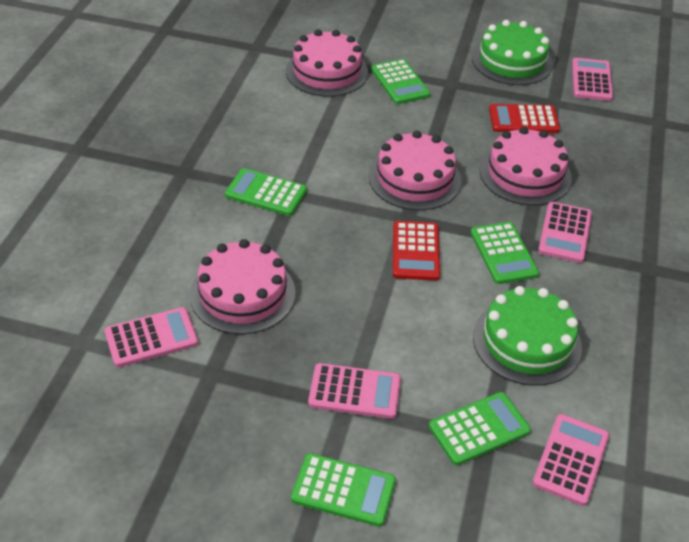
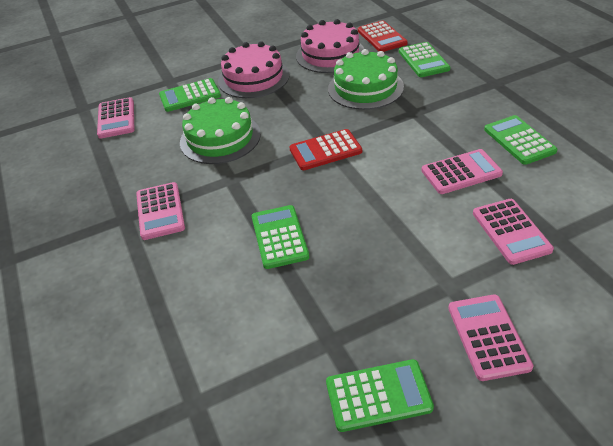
pink cake: [190,239,296,334] [286,29,368,97] [369,131,461,210] [480,127,572,205] = 4 -> [218,41,290,98] [296,19,364,73] = 2

